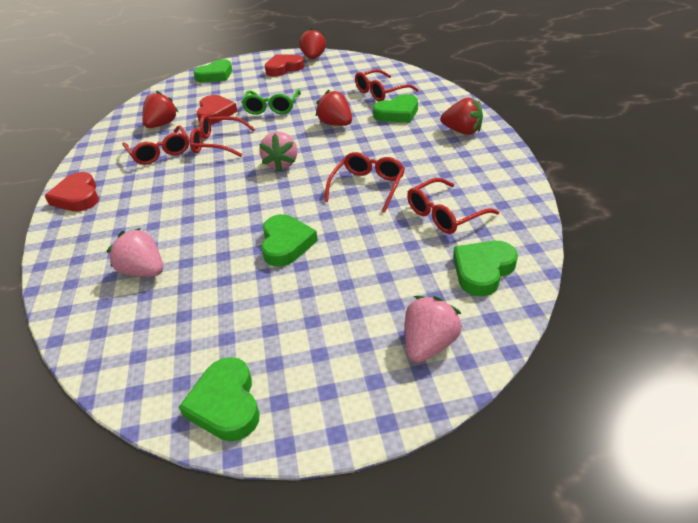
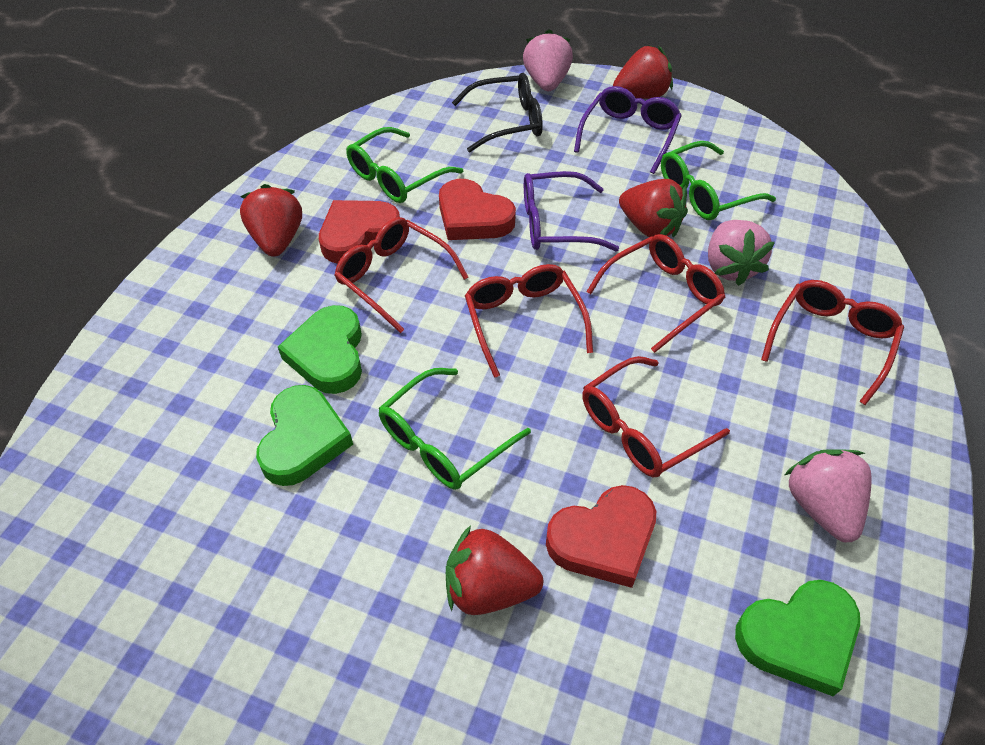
black glasses: none = 0 -> [452,73,543,152] = 1
green glasses: [241,89,301,115] = 1 -> [346,127,463,203] [378,368,531,490] [661,141,776,220] = 3
green heart: [179,357,259,441] [193,59,233,82] [261,214,318,267] [373,94,418,123] [453,241,518,296] = 5 -> [256,385,353,486] [278,305,362,394] [735,580,860,696] = 3
purple glasses: none = 0 -> [524,171,619,251] [574,86,682,174] = 2

